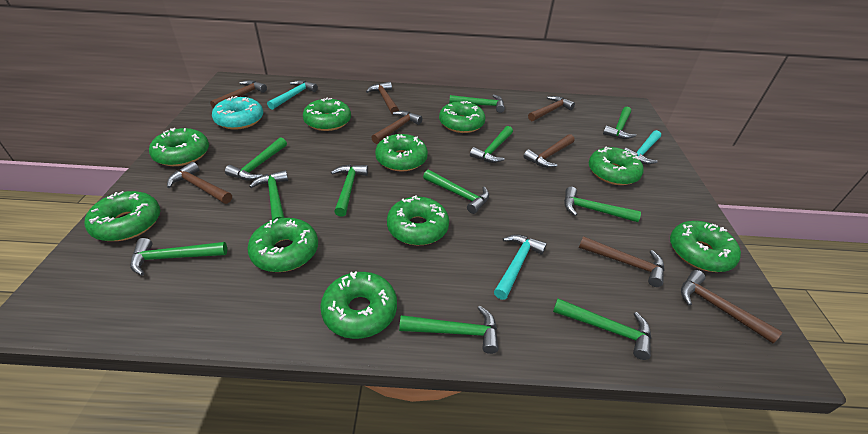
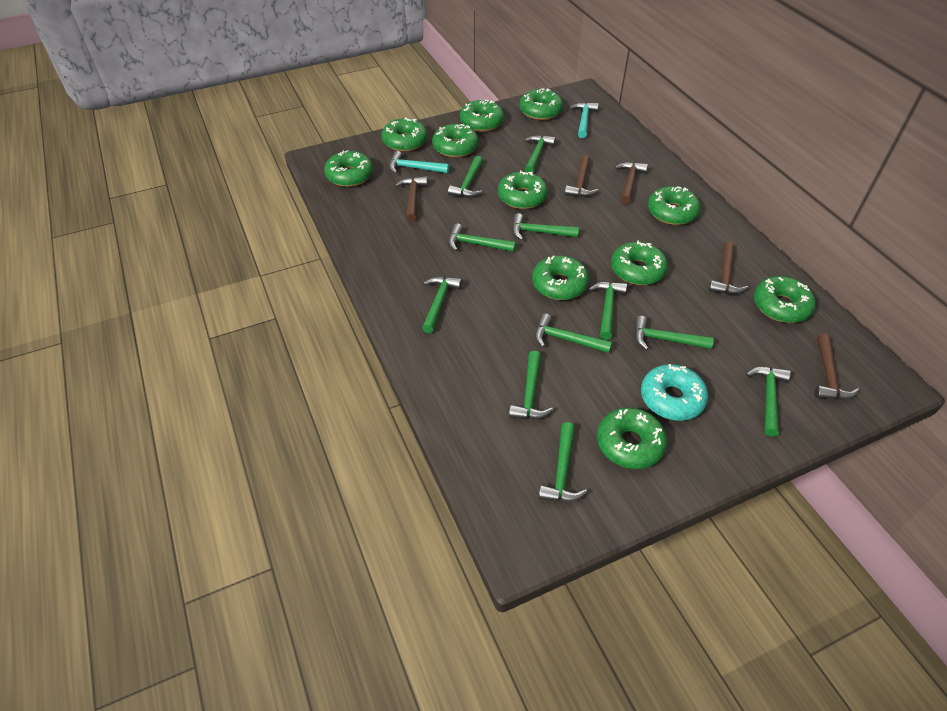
brown hammer: [167,162,232,204] [210,80,267,108] [366,82,399,114] [371,111,423,144] [523,134,574,168] [528,96,575,121] [579,236,665,287] [681,270,782,343] = 8 -> [395,176,428,222] [565,155,598,197] [615,162,648,204] [709,242,748,294] [815,334,860,400] = 5
green donut: [85,191,160,241] [149,128,209,166] [247,218,318,272] [303,98,351,131] [320,271,397,339] [375,134,428,172] [387,195,449,245] [439,101,485,133] [589,146,643,185] [670,221,741,272] = 10 -> [324,150,373,187] [381,117,427,152] [432,124,479,158] [460,100,504,132] [498,170,548,209] [519,88,563,120] [532,255,589,300] [597,407,667,469] [611,240,668,285] [648,186,701,225] [754,276,816,323] = 11
turquoise hammer: [267,80,318,110] [494,234,547,300] [624,130,661,164] = 3 -> [389,151,449,174] [570,102,599,138] = 2

